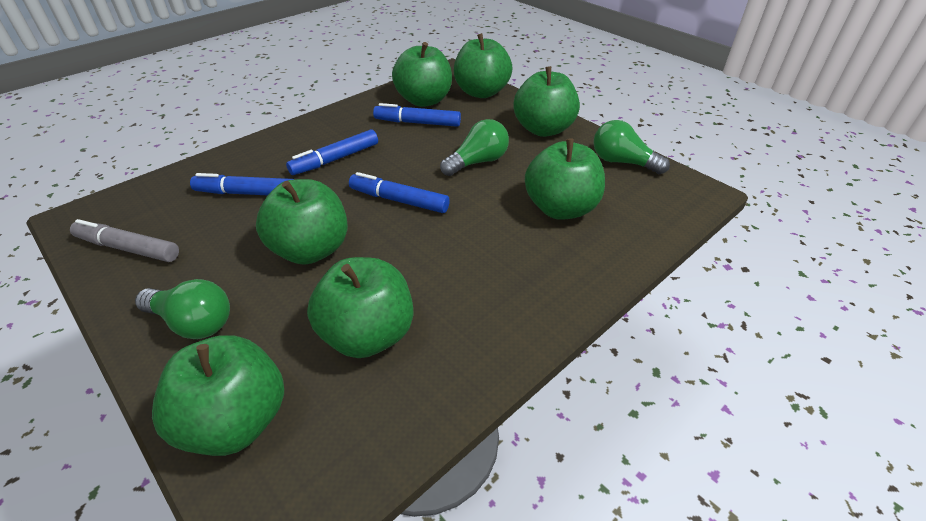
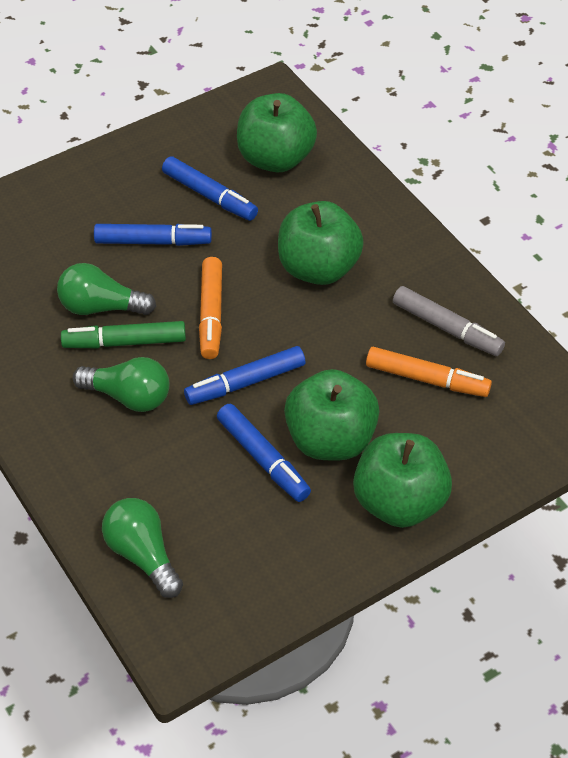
green apple: [152,335,284,456] [256,179,348,265] [307,257,413,358] [392,42,452,107] [454,33,513,98] [513,66,580,137] [525,139,605,220] = 7 -> [237,93,317,172] [278,201,364,285] [284,369,380,460] [353,433,452,528] = 4
green marker: none = 0 -> [61,321,186,348] = 1
orange marker: none = 0 -> [199,257,222,359] [366,347,492,397] = 2

